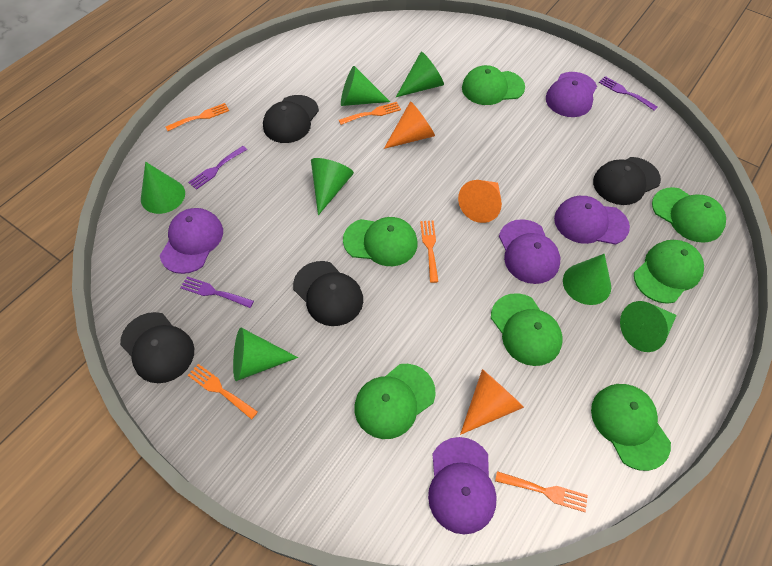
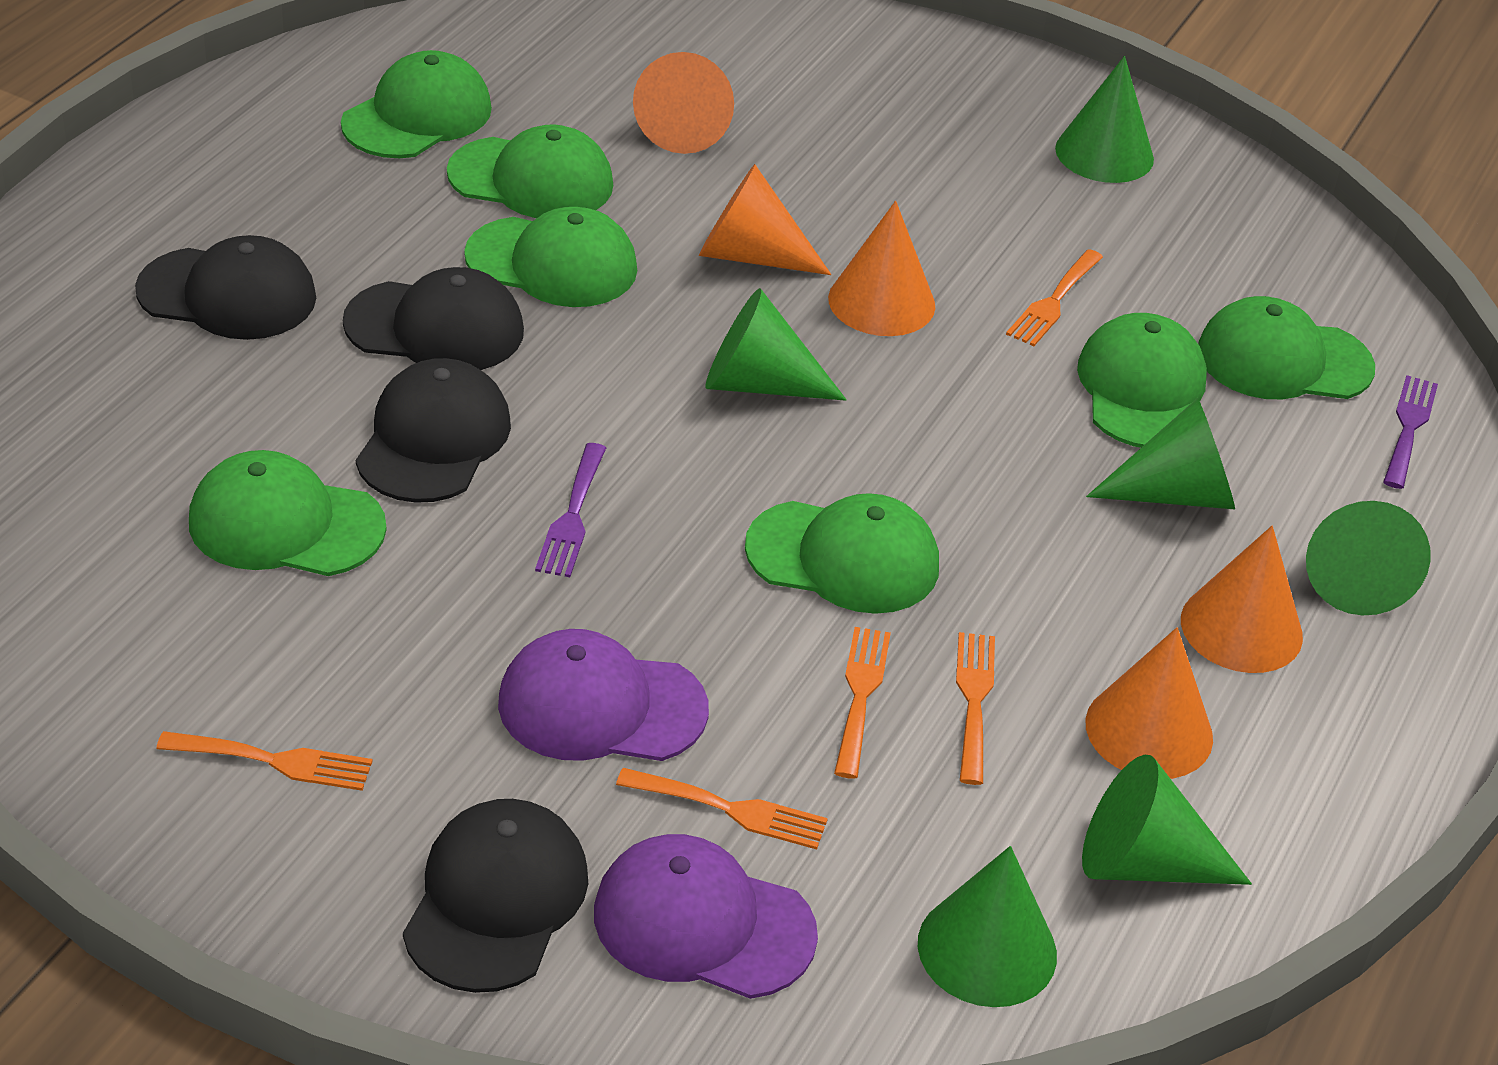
green cone: [141,162,185,214] [233,328,298,381] [311,158,354,215] [341,66,390,106] [396,52,444,97] [563,254,611,305] [620,301,677,352] = 7 -> [706,288,847,401] [918,846,1057,1007] [1055,56,1154,183] [1082,755,1252,885] [1086,398,1235,509] [1306,501,1431,615] = 6
orange cone: [384,101,435,149] [458,180,502,223] [460,369,524,435] = 3 -> [633,52,734,154] [699,164,832,275] [828,201,935,336] [1086,627,1213,779] [1181,526,1303,673] = 5
purple cap: [160,208,223,274] [428,437,497,534] [499,219,560,284] [546,72,597,117] [554,196,630,245] = 5 -> [498,629,709,761] [594,834,818,999] = 2
purple fork: [180,276,254,308] [188,146,247,190] [599,76,657,111] = 3 -> [535,443,606,577] [1383,375,1438,489] = 2

